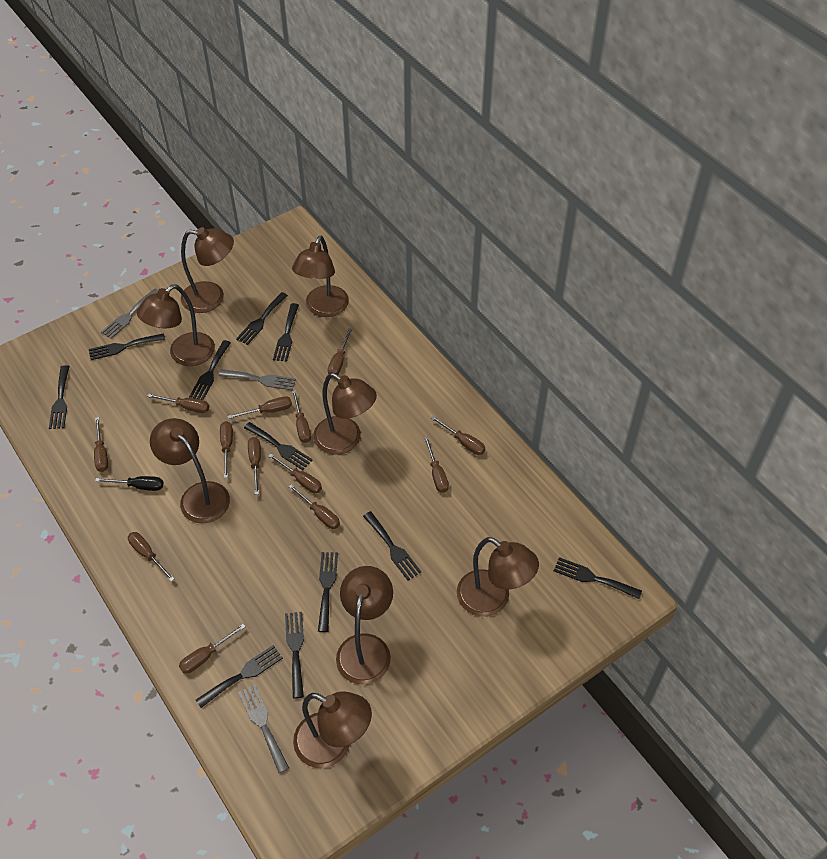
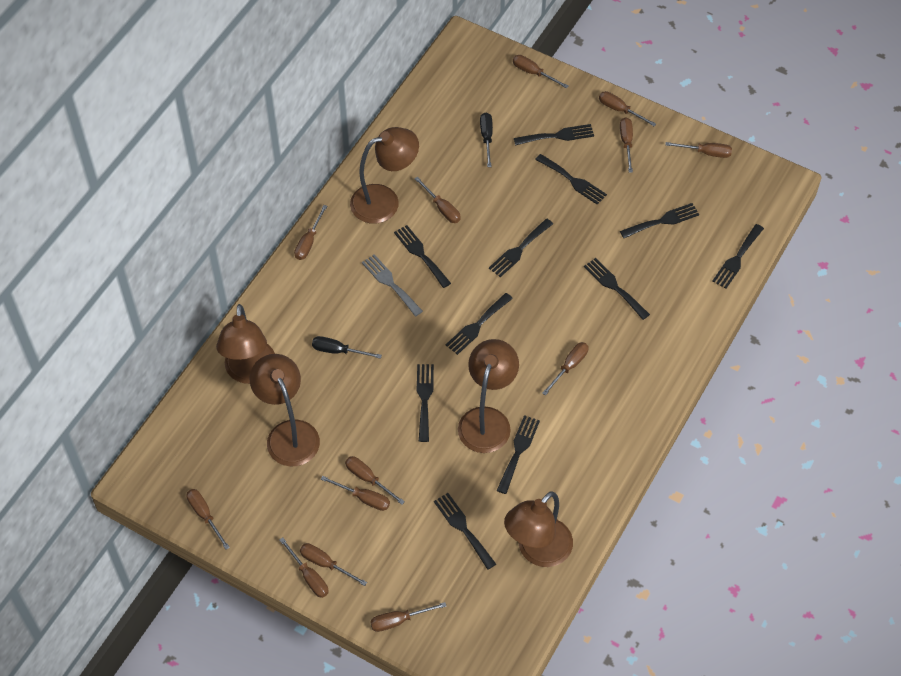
black screwdriver: [95,476,163,491] = 1 -> [312,336,382,359] [480,113,493,167] = 2
brown lamp: [137,285,215,366] [150,418,230,523] [181,227,234,313] [292,236,349,317] [293,691,372,768] [313,373,377,455] [336,566,393,685] [457,537,539,617] = 8 -> [216,304,275,384] [250,354,320,466] [350,127,419,224] [458,339,519,453] [504,491,573,567] = 5
grey fork: [101,289,158,339] [219,369,296,390] [238,684,289,773] = 3 -> [362,254,423,316] = 1

